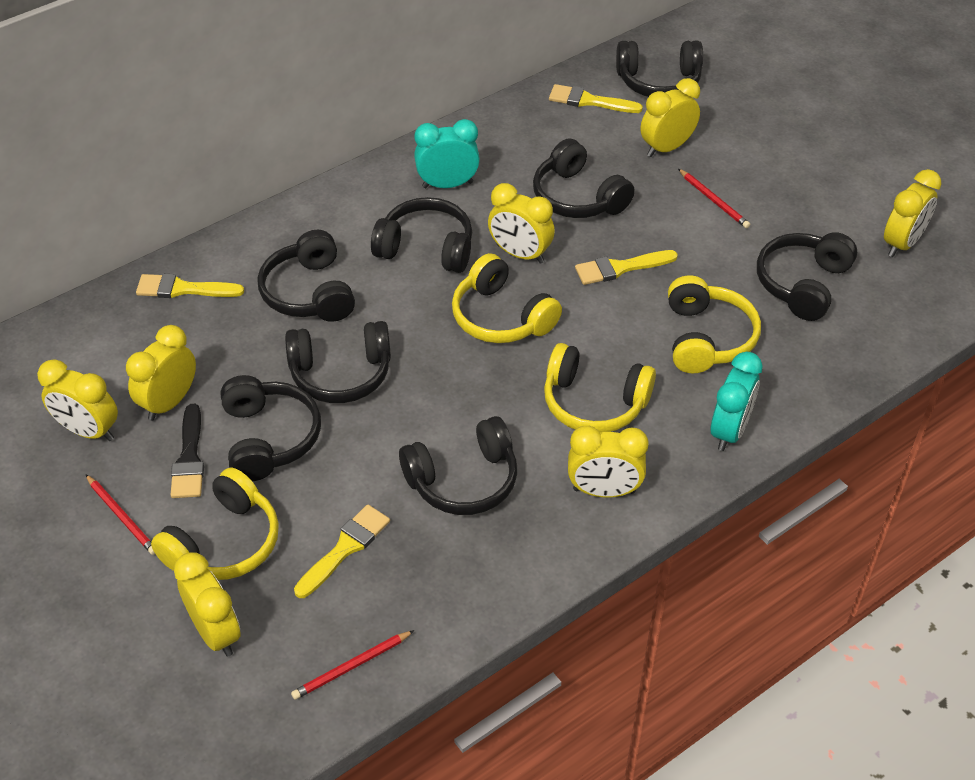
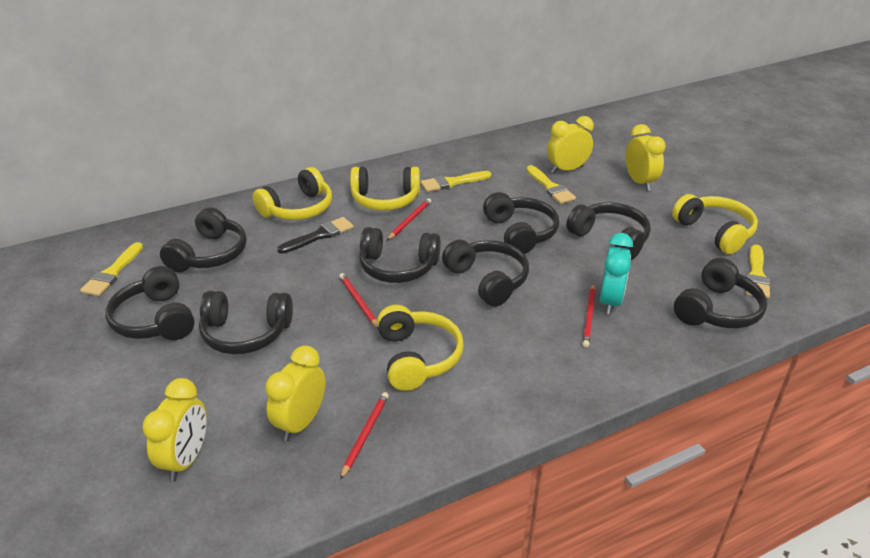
red pencil: [85,474,155,555] [291,630,414,700] [678,169,750,228] = 3 -> [339,273,378,328] [340,392,389,480] [387,198,431,240] [583,284,595,347] = 4
turquoise clock: [414,119,480,188] [711,352,763,451] = 2 -> [600,233,633,315] = 1
yellow clock: [37,359,118,441] [126,325,196,421] [174,553,241,657] [488,183,555,264] [568,426,649,497] [640,78,700,157] [884,169,942,257] = 7 -> [142,378,207,481] [265,345,326,441] [547,116,594,173] [625,124,666,191] = 4

